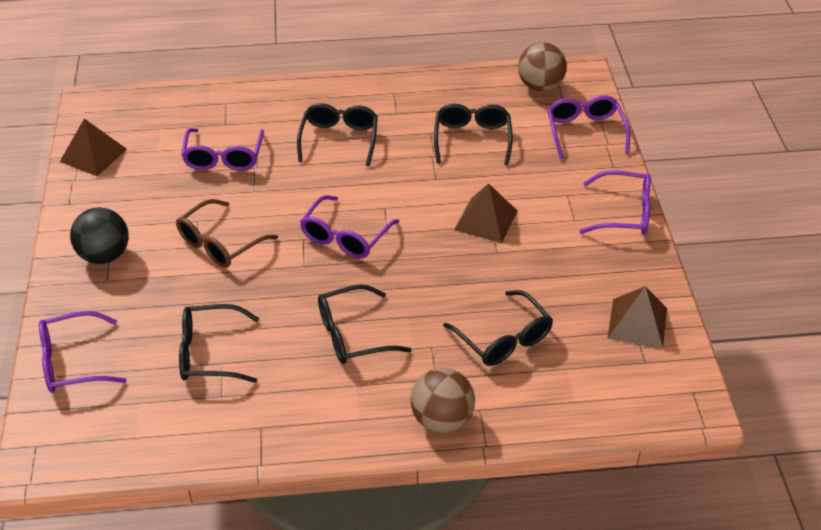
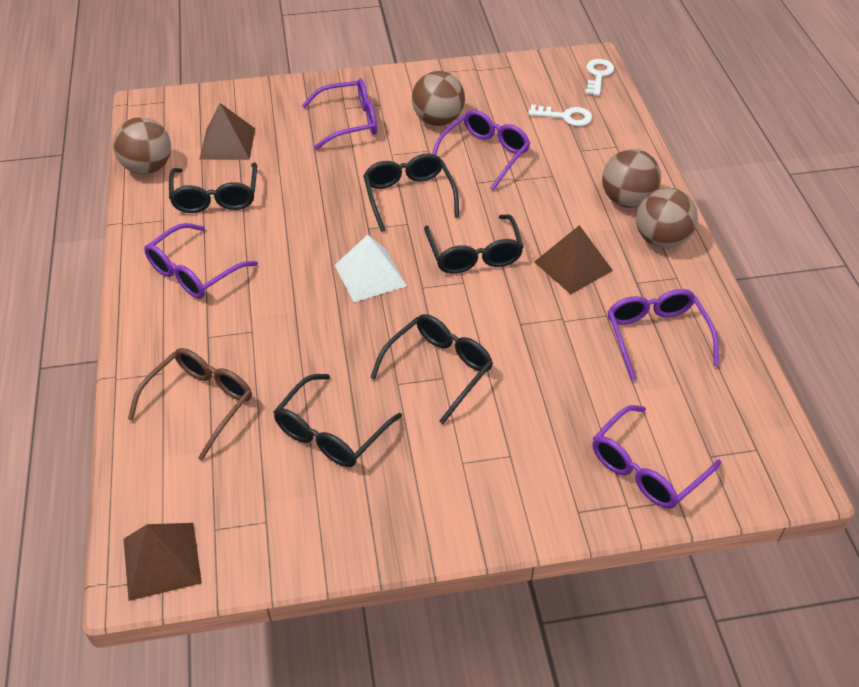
black ball: [70,207,129,264] = 1 -> none = 0
brown ball: [411,368,475,433] [518,42,567,92] = 2 -> [113,117,171,174] [412,71,465,126] [602,149,661,208] [636,188,698,248] = 4
white key: none = 0 -> [528,105,592,126] [585,59,614,96] = 2
white pyramid: none = 0 -> [335,235,407,302] = 1

